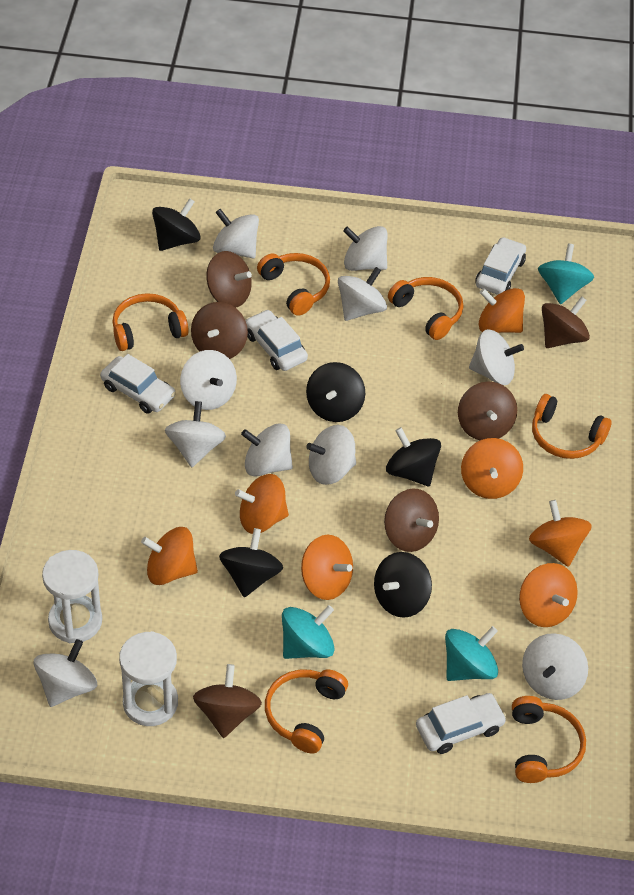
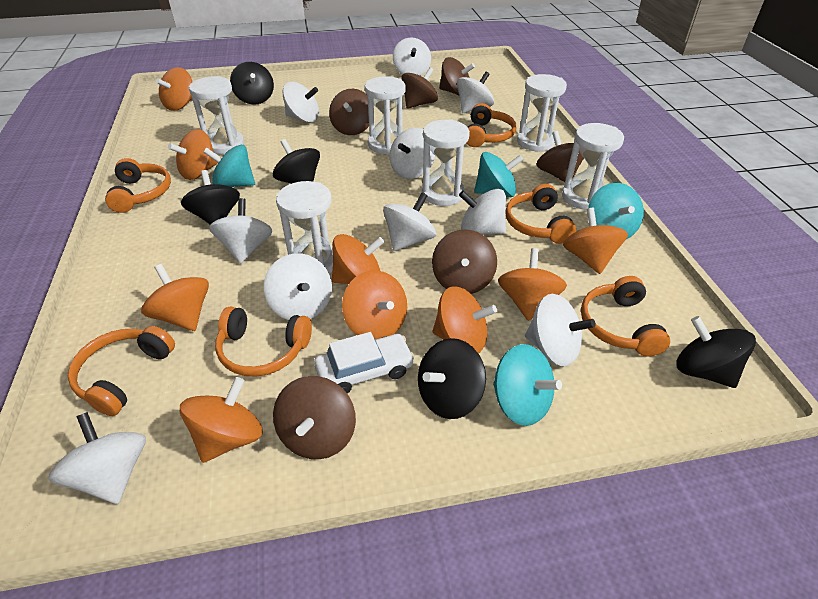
orange spinning top: [141,527,198,585] [235,474,289,534] [301,535,353,600] [461,438,523,499] [478,288,525,333] [519,563,578,627] [529,500,592,567] = 7 -> [141,264,209,331] [156,67,192,111] [168,129,218,180] [180,377,263,463] [332,234,384,284] [342,270,407,340] [432,287,497,354] [498,248,567,321] [563,208,628,274] = 9
turquoise spinning top: [282,605,335,659] [445,626,498,681] [538,244,594,304] = 3 -> [203,145,255,187] [474,152,524,197] [493,344,562,426] [588,183,644,239] = 4
white car: [100,354,176,414] [245,310,308,371] [416,693,507,754] [476,237,526,295] = 4 -> [314,332,415,394] = 1
white hourglass: [42,550,102,643] [119,631,178,726] = 2 -> [189,76,244,154] [276,181,333,274] [365,76,406,155] [422,119,470,206] [517,74,567,152] [562,123,624,210] = 6

